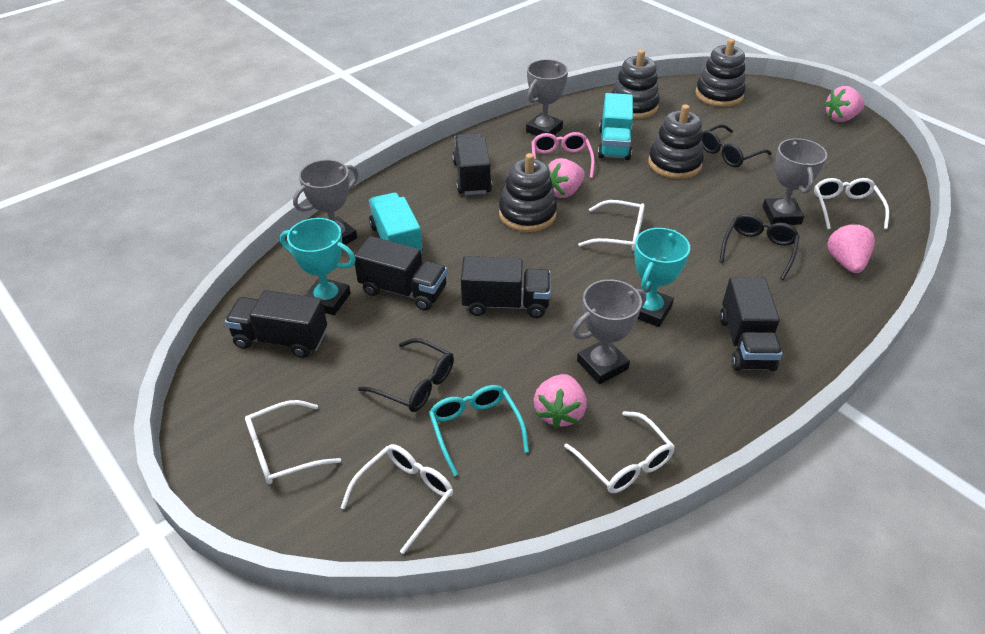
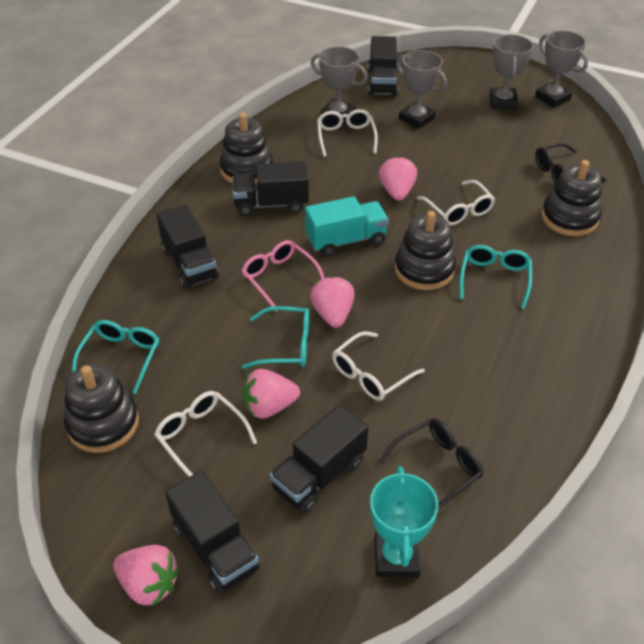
black glasses: [358,338,454,412] [702,124,772,167] [720,214,800,280] = 3 -> [379,418,483,509] [535,143,606,183] = 2
turquoise glasses: [429,385,529,476] = 1 -> [72,320,159,394] [242,306,310,369] [460,245,532,309] = 3
turquoise trophy: [280,218,356,315] [634,228,690,327] = 2 -> [370,466,438,577] = 1
turquoise truck: [369,193,423,255] [598,93,633,160] = 2 -> [305,196,389,257] = 1
white glasses: [245,400,341,484] [340,444,453,554] [564,411,675,493] [578,200,645,251] [814,178,889,229] = 5 -> [154,391,257,477] [317,109,378,157] [332,331,425,401] [417,180,495,226] = 4

